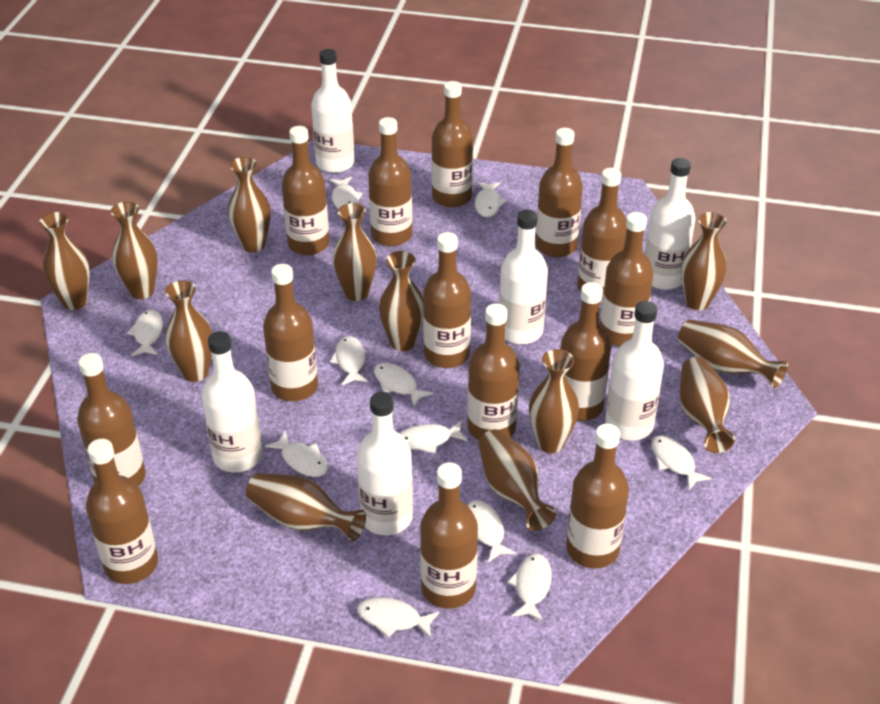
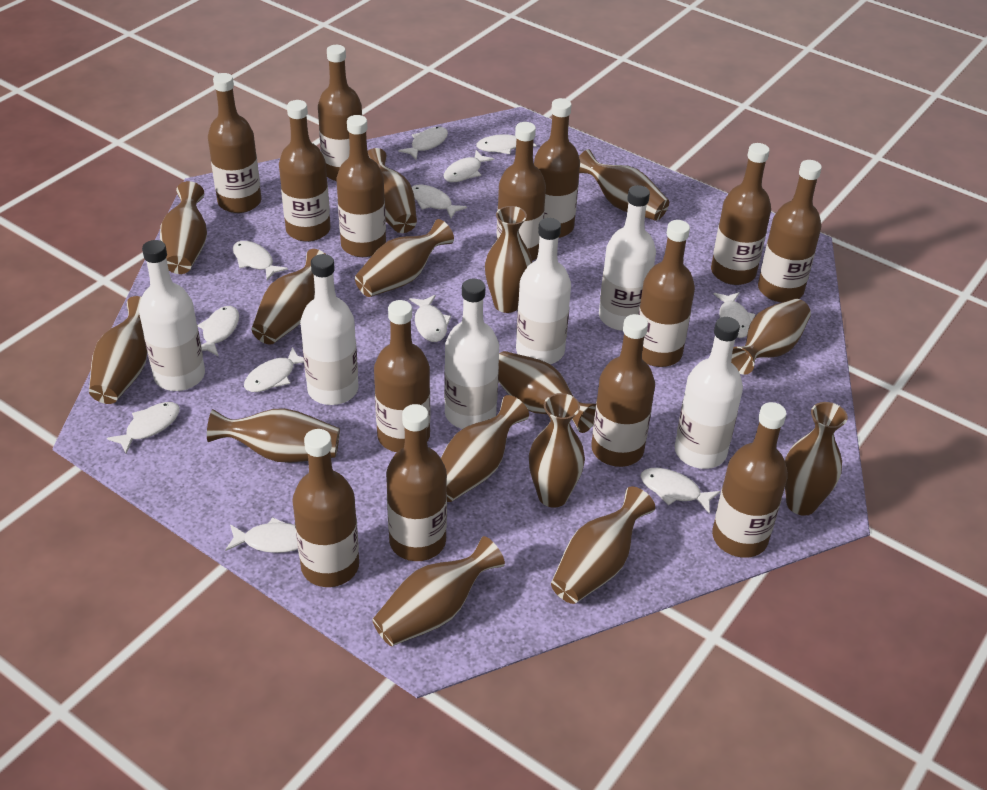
brown vase: [39,212,90,310] [110,201,158,299] [165,280,213,382] [228,157,270,253] [246,473,366,542] [333,203,377,301] [379,251,424,351] [478,429,556,531] [529,349,579,453] [678,320,788,388] [680,357,735,453] [681,212,727,310] = 12 -> [89,296,147,404] [160,181,207,274] [207,408,340,463] [252,249,325,345] [355,219,454,297] [368,148,417,233] [372,536,505,646] [441,395,529,502] [485,206,532,313] [498,351,596,433] [529,393,585,508] [551,487,655,604] [579,149,669,221] [731,299,811,375] [785,402,848,516] = 15
white fish: [127,310,163,356] [265,431,328,477] [329,177,363,209] [330,336,368,385] [357,597,439,638] [374,363,433,407] [399,420,468,453] [467,500,516,562] [475,182,506,217] [508,553,552,621] [651,435,712,490] = 11 -> [107,402,180,454] [198,306,239,356] [225,518,298,553] [233,241,288,280] [244,347,304,392] [398,127,448,160] [409,295,451,342] [412,185,467,218] [444,150,494,182] [476,134,537,154] [641,468,720,513] [714,292,755,338] = 12

